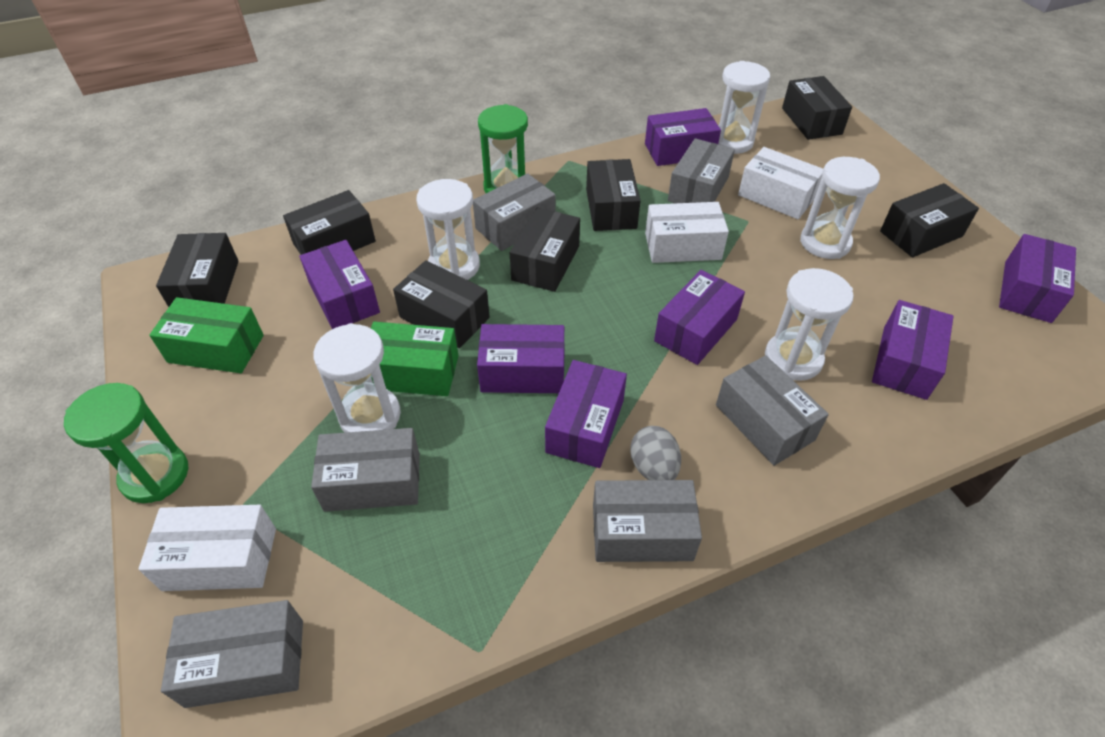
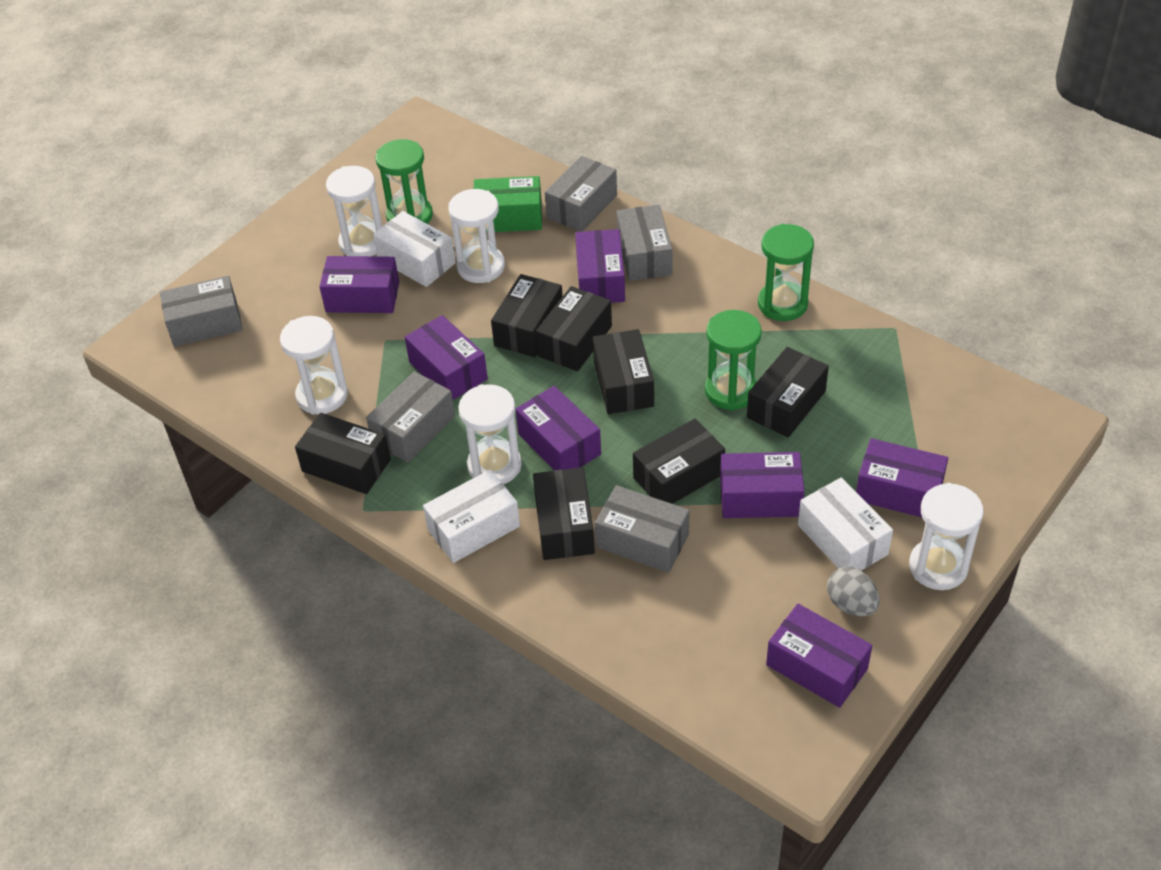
green box: [149,297,264,373] [371,322,458,396] = 2 -> [474,176,542,233] = 1
green hourglass: [64,383,188,503] [478,104,528,194] = 2 -> [375,139,433,224] [705,310,762,410] [758,224,814,321] = 3
grey box: [161,600,303,708] [311,428,420,512] [473,173,556,251] [593,480,702,562] [668,138,735,203] [716,355,829,466] = 6 -> [160,276,243,347] [366,371,455,463] [545,156,617,232] [595,485,689,573] [616,205,673,281] = 5

